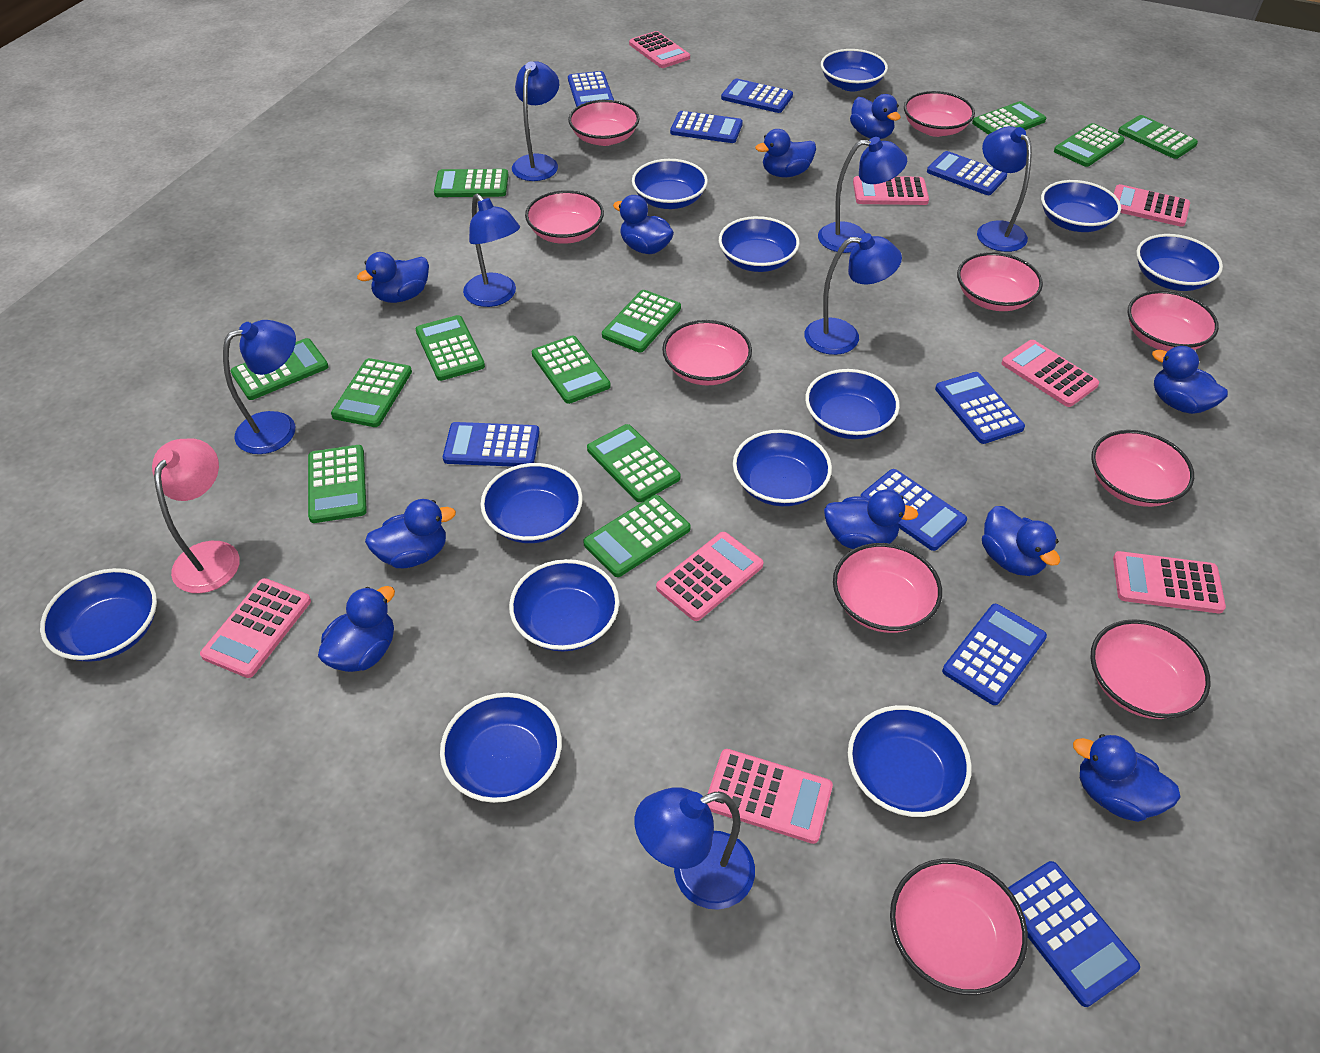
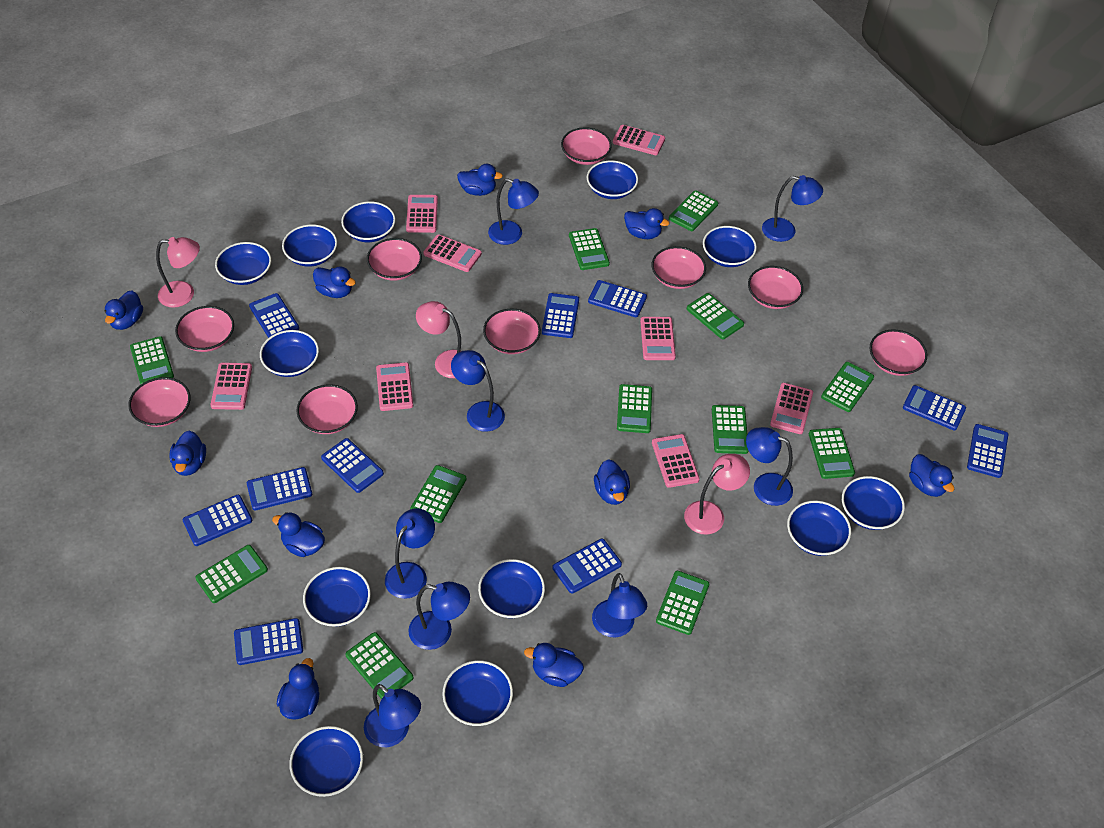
blue calculator: [443,422,540,467] [568,71,614,107] [670,111,743,143] [721,78,793,113] [860,469,967,551] [927,151,1007,195] [935,372,1025,444] [942,604,1047,705] [1008,861,1140,1007] = 9 -> [182,495,252,546] [234,618,303,665] [247,467,312,510] [249,293,299,338] [321,438,384,493] [542,293,579,338] [552,539,622,594] [588,280,647,317] [903,385,966,431] [967,424,1008,478] = 10
blue lamp: [223,320,296,454] [463,194,520,307] [512,61,559,181] [635,787,755,910] [804,233,902,355] [818,137,907,253] [977,126,1032,252] = 7 -> [364,684,421,747] [385,508,435,599] [408,582,470,650] [451,350,505,432] [488,178,539,245] [592,573,647,637] [746,427,793,506] [762,175,823,242] = 8
pink bowl: [525,190,604,244] [568,100,639,146] [662,320,752,385] [833,543,942,633] [890,859,1028,995] [904,91,975,137] [957,252,1043,311] [1091,430,1194,507] [1091,619,1211,719] [1128,290,1219,352] = 10 -> [129,377,191,427] [175,306,234,352] [296,384,358,434] [367,238,422,281] [483,309,541,354] [561,127,612,165] [652,246,706,289] [748,266,803,309] [870,330,927,376] = 9
pink lamp: [152,439,240,593] = 1 -> [156,237,200,308] [416,301,461,378] [684,454,750,535] = 3

